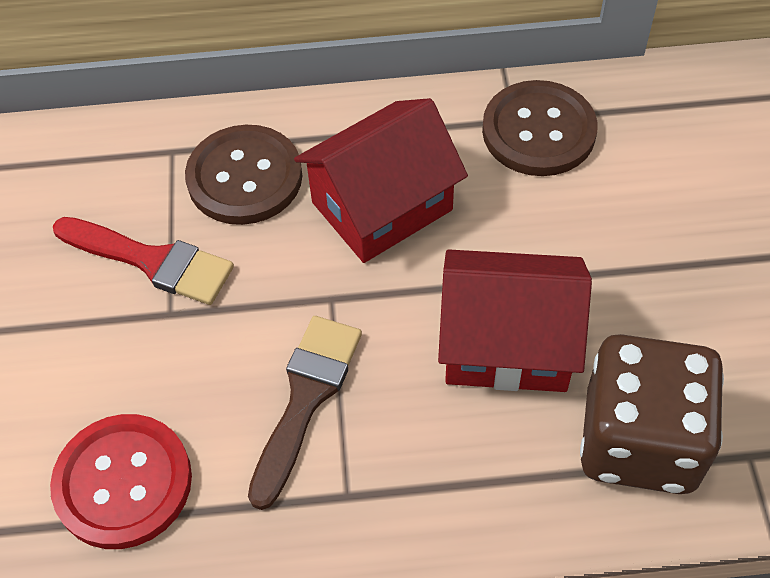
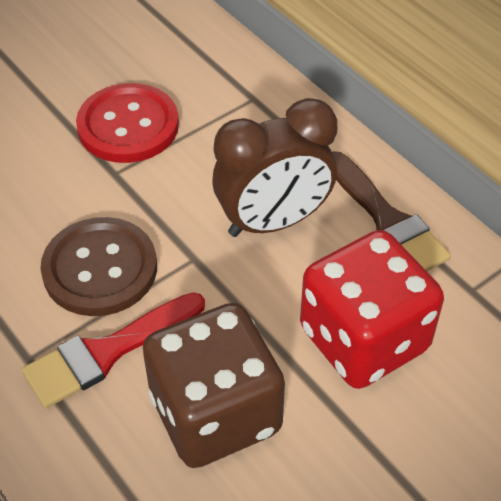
brown button: [185,125,302,225] [482,80,598,176] = 2 -> [41,217,157,316] = 1
brown clock: none = 0 -> [212,98,337,237] = 1
red dice: none = 0 -> [300,230,444,389] = 1
red house: [294,98,468,263] [438,249,592,392] = 2 -> none = 0

